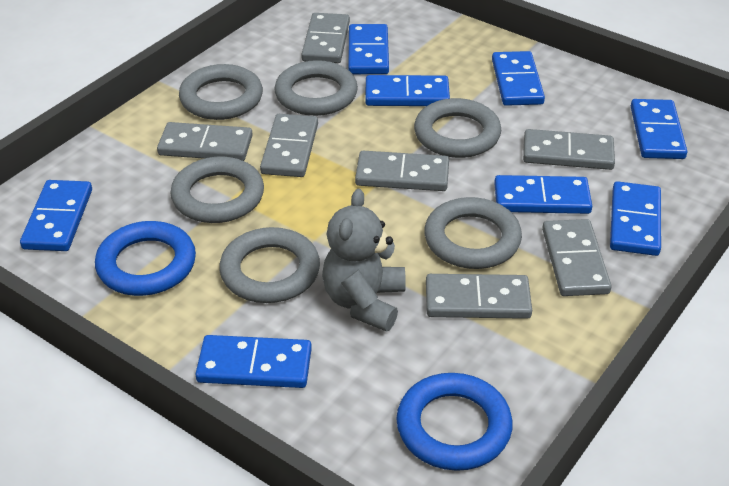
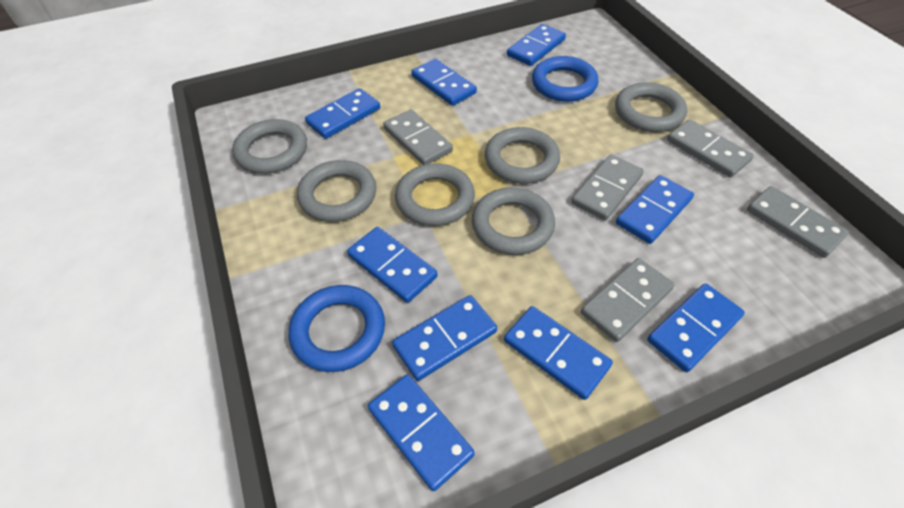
blue domino: [20,180,92,251] [195,335,312,388] [348,24,389,74] [365,75,450,106] [492,51,545,106] [494,175,592,214] [610,181,661,256] [631,99,687,159] = 8 -> [305,88,380,139] [347,227,438,303] [368,374,475,491] [392,295,497,381] [411,59,477,106] [504,306,613,400] [507,24,566,66] [616,175,694,244] [647,283,745,372] = 9
grey domino: [157,122,253,161] [260,114,318,177] [301,13,350,63] [355,151,449,191] [426,274,532,319] [523,129,615,170] [542,219,612,296] = 7 -> [383,109,453,165] [571,155,644,221] [581,258,675,342] [667,119,754,178] [747,186,849,258] = 5
grey teddy bear: [322,189,406,332] = 1 -> none = 0

